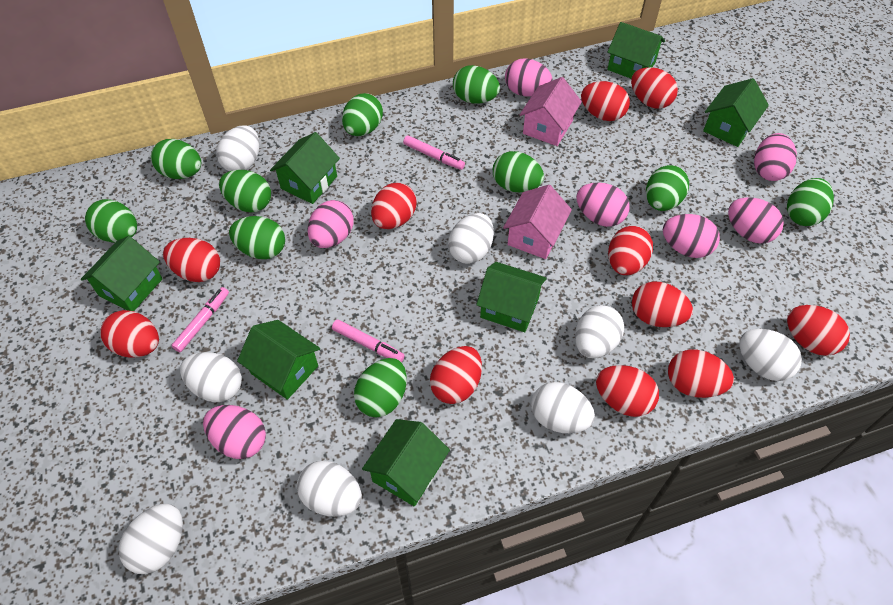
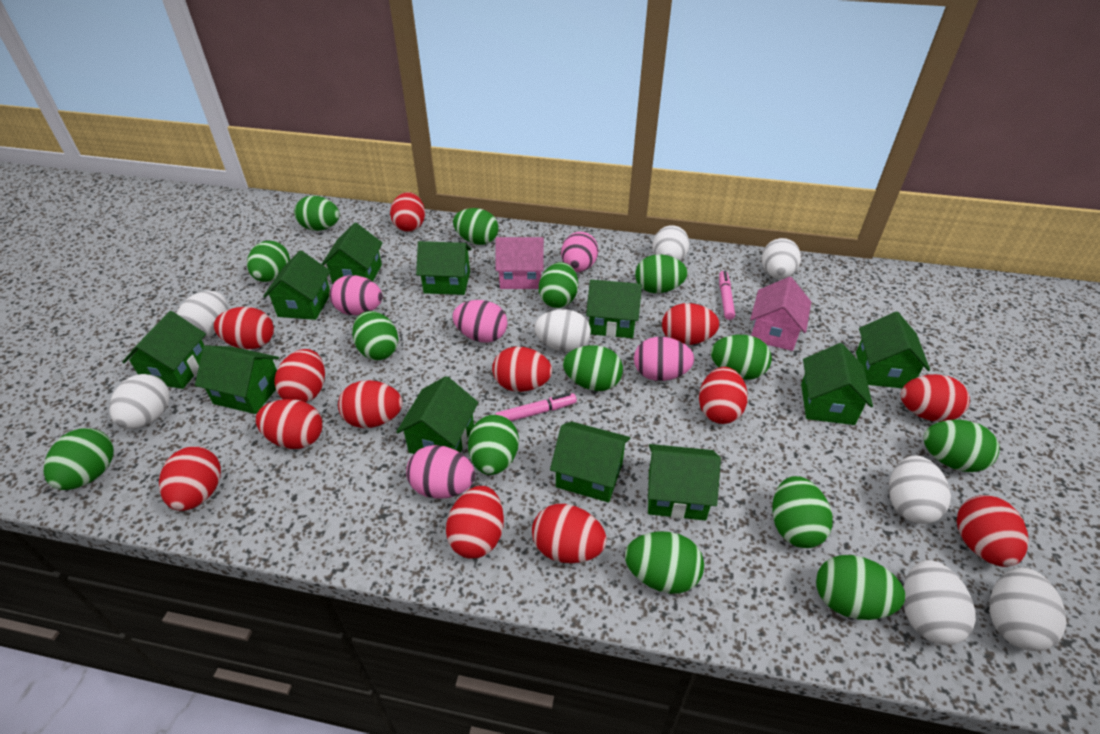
green egg: [85,199,137,243] [151,139,201,179] [219,170,271,213] [229,216,285,259] [342,93,383,136] [354,358,407,417] [453,65,500,104] [493,151,544,192] [646,165,689,211] [787,178,834,226] = 10 -> [43,428,114,490] [247,241,290,282] [294,196,339,231] [352,311,399,360] [453,208,498,245] [468,415,519,475] [539,262,578,308] [563,345,623,391] [625,531,704,594] [635,254,688,293] [711,335,772,379] [772,476,833,548] [816,555,905,620] [923,419,1000,472] = 14
green house: [81,236,163,311] [237,320,320,400] [270,132,340,204] [362,419,450,507] [476,262,547,332] [607,22,665,79] [703,78,769,147] = 7 -> [122,311,206,389] [195,345,279,414] [263,251,331,320] [322,223,383,284] [396,376,478,454] [416,241,471,295] [550,422,630,502] [586,280,642,338] [648,444,721,520] [801,343,873,425] [856,312,930,388] = 11
pink egg: [203,405,266,459] [308,200,354,248] [505,58,553,96] [576,183,630,227] [663,214,720,258] [728,197,784,244] [754,133,797,181] = 7 -> [329,275,382,315] [406,445,475,499] [452,300,507,343] [561,232,598,272] [634,337,694,381] = 5
pink marker: [171,287,229,352] [332,320,405,362] [403,135,465,170] = 3 -> [495,393,577,421] [719,271,735,320] = 2
red egg: [100,310,159,357] [163,238,220,282] [371,183,417,229] [430,346,482,404] [581,81,630,121] [596,365,659,417] [608,226,653,275] [631,67,678,109] [632,281,693,327] [668,350,734,398] [787,305,850,356] = 11 -> [159,446,221,511] [214,307,274,349] [256,399,322,449] [274,349,325,403] [338,380,403,428] [390,192,425,232] [446,486,504,558] [492,347,552,392] [532,504,607,563] [662,303,720,345] [699,367,748,424] [901,374,970,422] [957,495,1029,567] = 13

